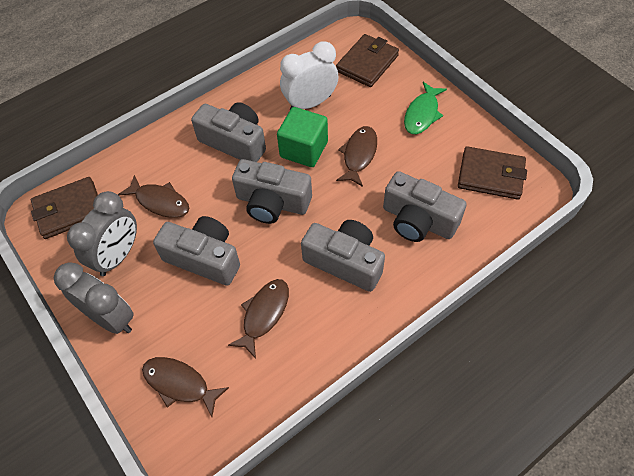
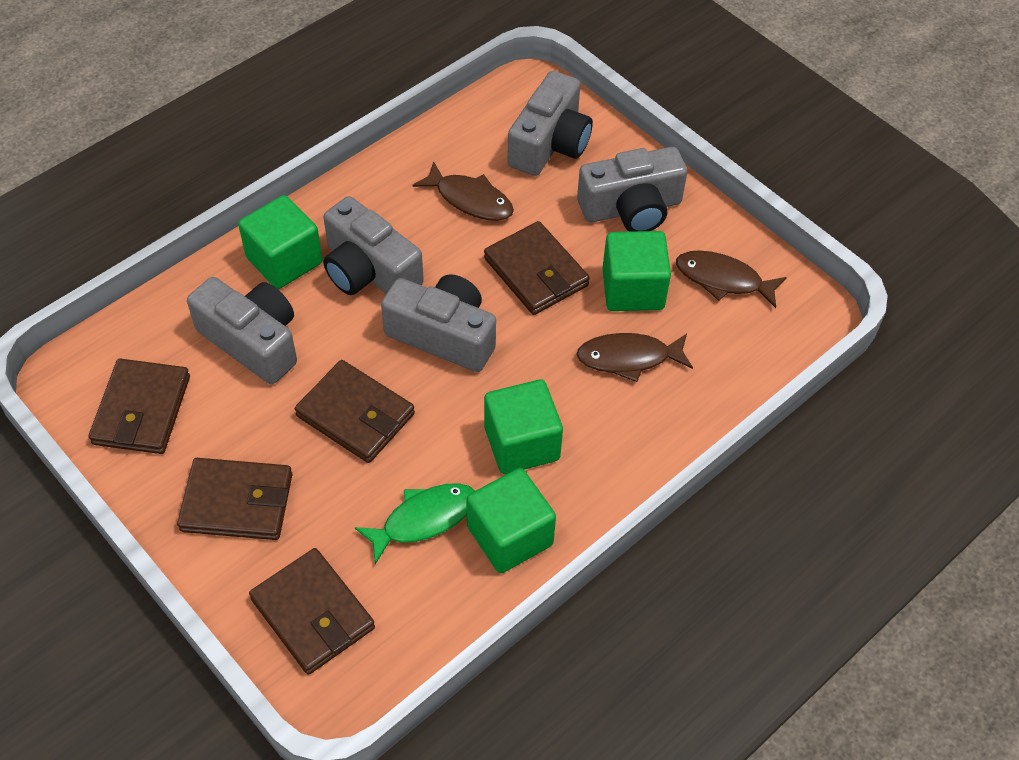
brown fish: [118,175,189,218] [142,357,229,417] [228,279,289,359] [336,126,377,187] = 4 -> [412,161,514,221] [577,333,693,382] [676,250,787,308] = 3
brown wallet: [31,177,98,239] [336,34,399,87] [458,146,527,200] = 3 -> [89,359,190,454] [177,458,292,540] [249,548,375,675] [295,360,415,463] [484,221,590,315] = 5
green cube: [277,107,328,167] = 1 -> [238,195,322,289] [466,468,556,573] [484,380,563,474] [602,231,671,311] = 4
grey clock: [54,263,134,334] [67,191,137,276] = 2 -> none = 0
white clock: [280,41,339,110] = 1 -> none = 0

